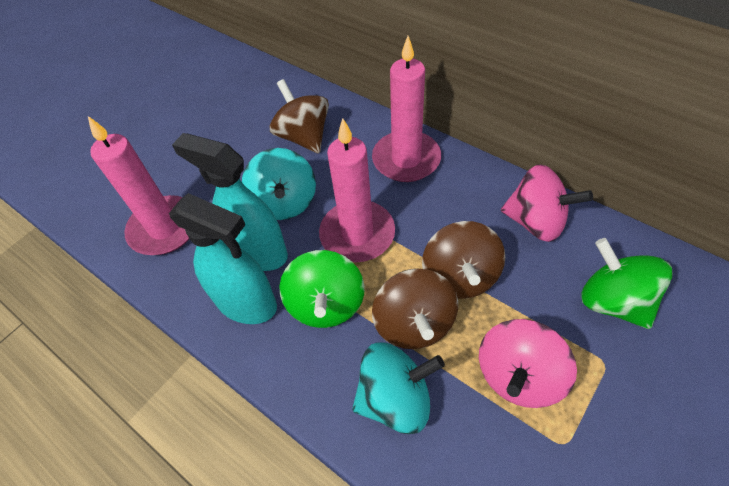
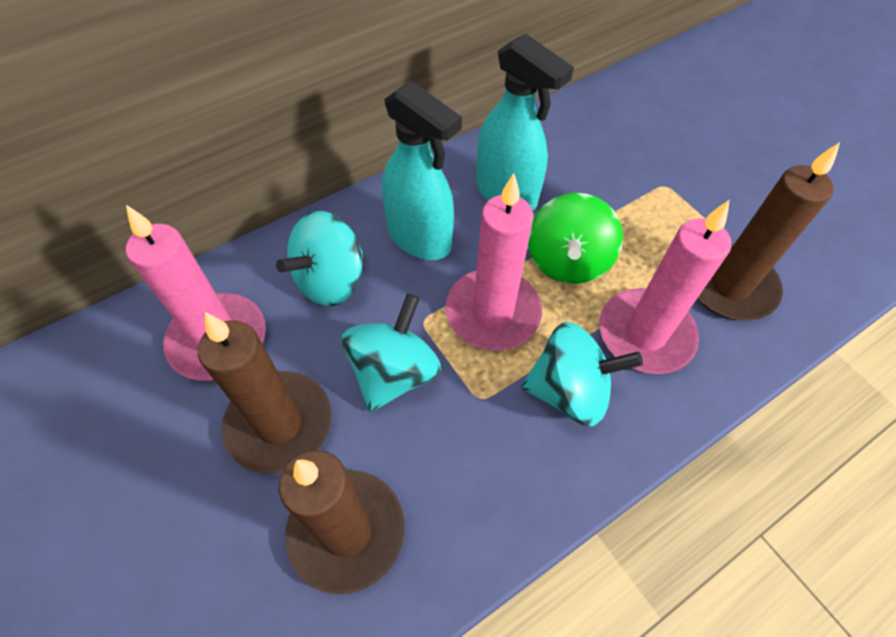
brown candle: none = 0 -> [198,312,332,474] [279,450,405,595] [697,142,840,321] = 3
brown spinning top: [270,79,329,153] [372,269,458,349] [422,221,505,299] = 3 -> none = 0
green spinning top: [279,250,364,328] [582,238,672,329] = 2 -> [528,193,623,284] = 1
pink spinning top: [479,319,577,408] [501,165,593,242] = 2 -> none = 0
turquoise spinning top: [242,148,316,220] [352,342,445,434] = 2 -> [276,211,364,306] [342,294,441,412] [521,322,643,426] = 3

